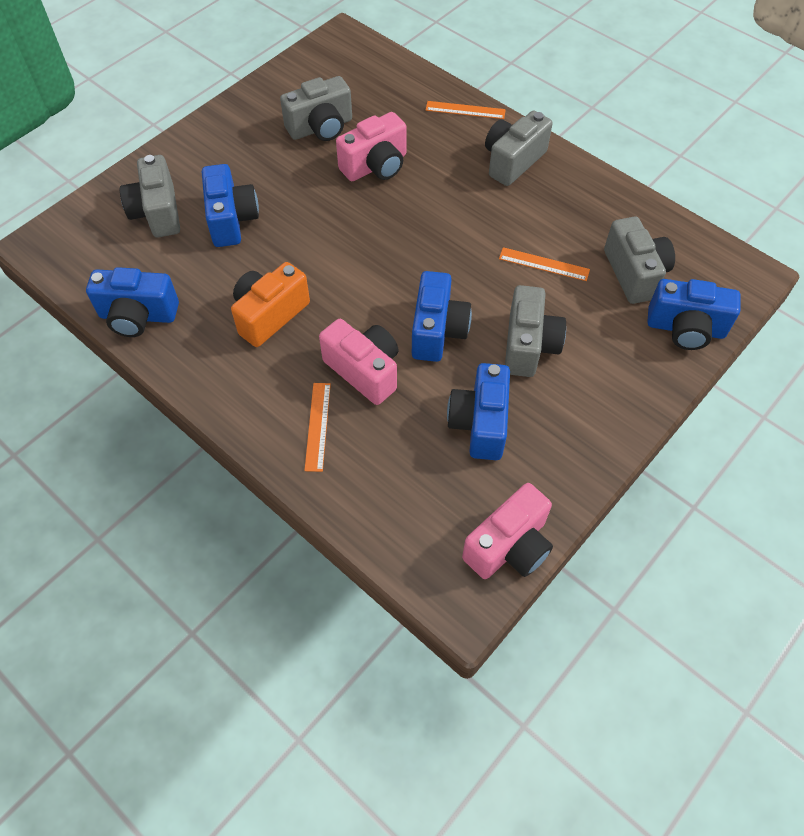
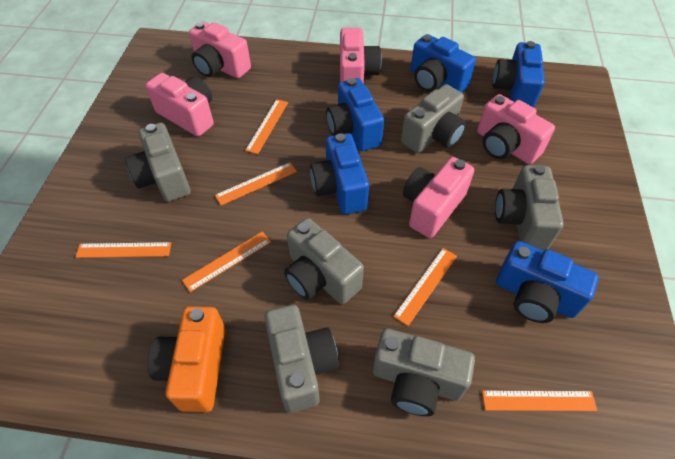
grey camera: [119,155,180,237] [280,76,352,141] [485,111,553,186] [505,285,566,377] [604,217,675,304] = 5 -> [125,123,191,202] [265,305,339,413] [284,218,364,304] [373,328,475,416] [401,84,466,153] [495,165,564,250] = 6
orange ruler: [304,383,331,472] [426,101,506,119] [499,247,590,281] = 3 -> [75,242,172,258] [182,231,271,292] [215,162,297,205] [245,99,288,154] [393,248,457,326] [482,390,597,411] = 6
pink camera: [319,319,399,405] [336,112,407,181] [462,483,553,579] = 3 -> [145,73,214,136] [189,22,251,78] [340,28,382,83] [403,157,474,238] [477,94,555,164] = 5

